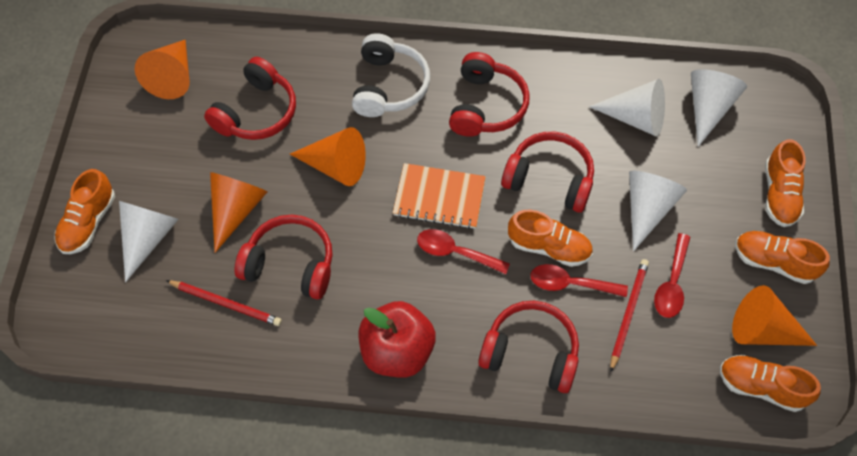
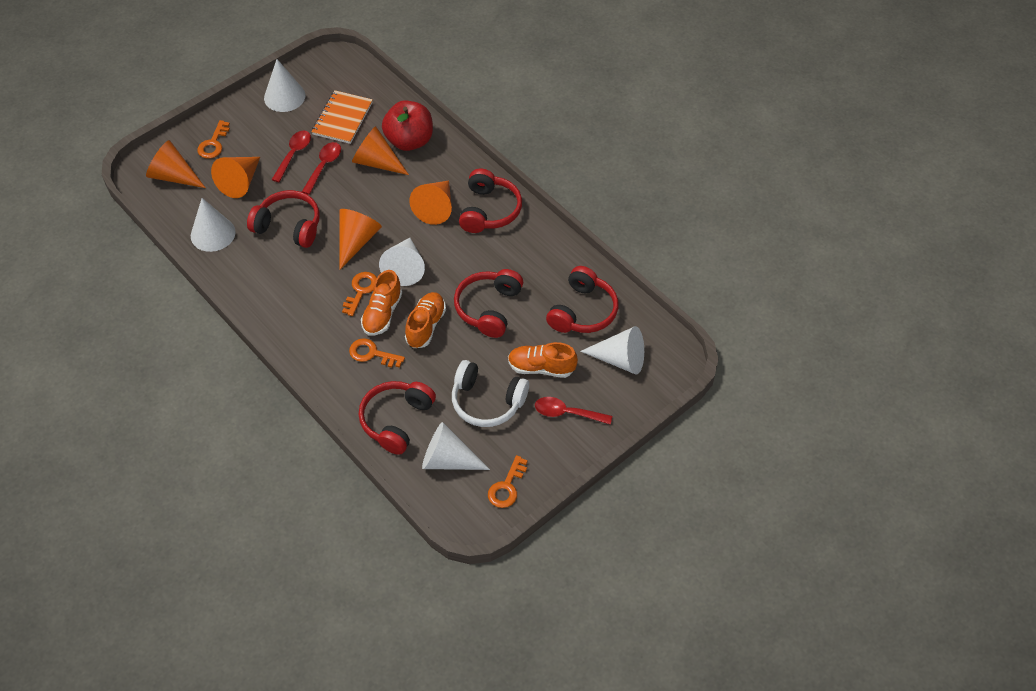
orange cone: [135,39,190,99] [210,172,268,253] [290,127,366,186] [732,285,817,346] = 4 -> [146,140,206,188] [211,157,260,198] [339,209,382,270] [352,126,409,175] [409,180,452,225] = 5
orange key: none = 0 -> [197,120,230,159] [342,272,377,316] [349,338,405,368] [488,455,528,508] = 4
orange shoe: [54,169,115,254] [508,210,593,267] [720,355,821,412] [735,231,830,284] [765,139,805,227] = 5 -> [361,270,402,336] [405,292,446,348] [508,342,578,378] = 3
red pencil: [166,280,282,326] [610,259,649,372] = 2 -> none = 0
white cone: [119,201,179,283] [589,79,665,137] [629,171,687,251] [691,69,747,147] = 4 -> [191,198,236,252] [264,59,305,112] [379,238,425,286] [422,422,490,470] [580,326,644,375] = 5

